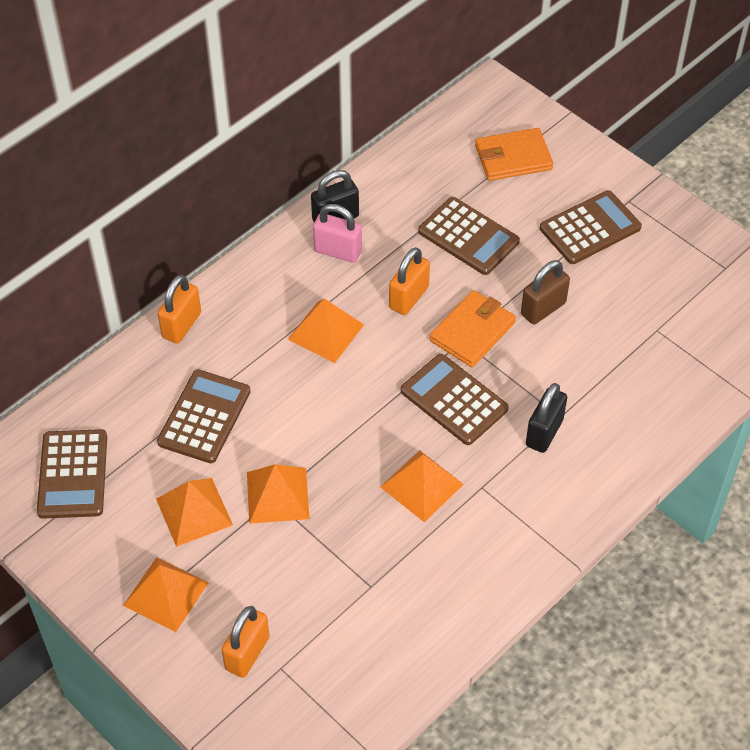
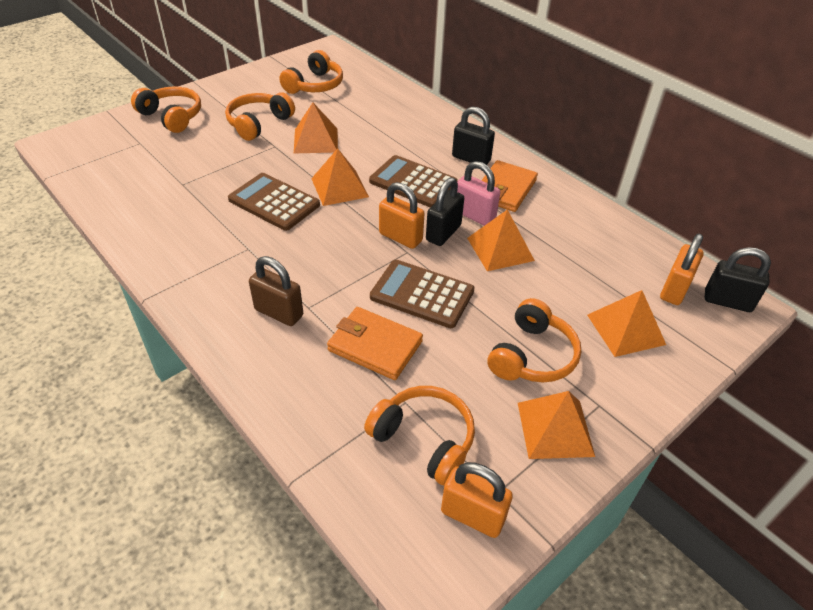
black padlock: [311,170,359,222] [526,383,567,453] = 2 -> [426,177,464,246] [452,107,495,165] [705,247,771,312] = 3
brown calculator: [37,429,107,518] [157,370,251,463] [401,354,509,445] [418,197,520,275] [540,190,642,264] = 5 -> [228,173,320,231] [369,155,458,207] [370,260,474,328] = 3
orange headphones: none = 0 -> [131,86,201,133] [225,92,295,141] [279,50,343,94] [364,386,475,485] [488,298,581,382] = 5

